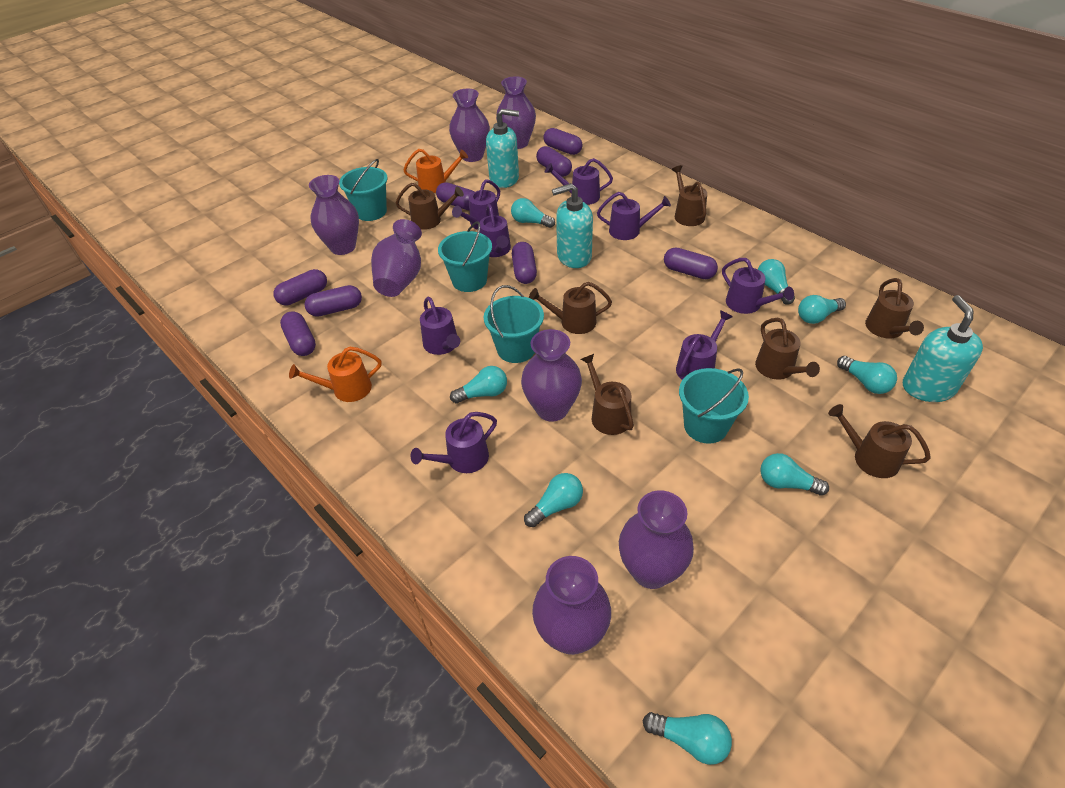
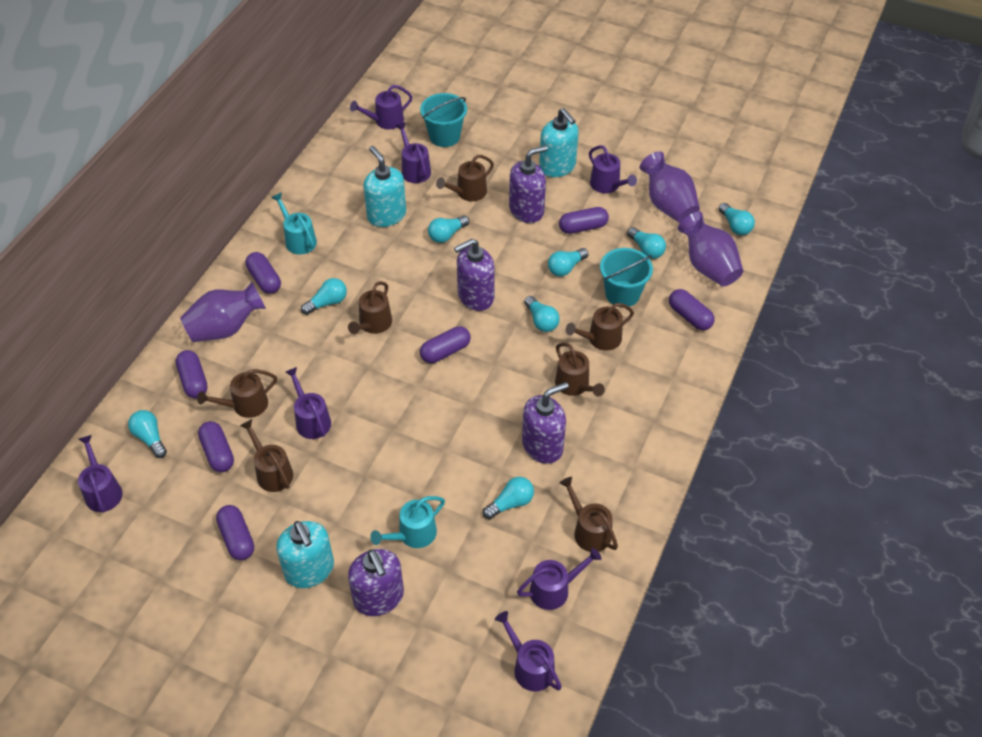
orange watering can: [289,346,382,402] [403,149,468,193] = 2 -> none = 0
purple capsule: [273,269,327,305] [280,311,316,356] [305,285,362,317] [436,182,474,210] [512,242,537,284] [536,146,572,177] [543,128,583,155] [664,247,718,279] = 8 -> [176,350,208,398] [198,421,234,472] [216,505,254,560] [245,252,281,294] [420,326,471,363] [559,207,609,234] [669,289,715,330] = 7
purple soap dispenser: none = 0 -> [348,549,404,616] [454,239,495,311] [509,145,548,223] [522,382,569,464] = 4
purple vase: [309,175,359,255] [371,219,422,297] [449,89,490,162] [496,76,536,149] [521,329,582,422] [532,556,611,655] [619,491,694,589] = 7 -> [180,282,266,342] [640,151,700,223] [678,211,743,287] = 3
purple watering can: [411,412,497,473] [420,297,460,355] [452,179,500,230] [479,204,511,257] [545,158,613,205] [597,192,671,240] [676,310,733,380] [722,258,794,314] = 8 -> [78,435,123,513] [285,367,331,439] [350,85,413,129] [396,122,431,183] [495,611,562,692] [517,548,601,610] [589,145,637,193] = 7
turquoise bucket: [339,159,388,221] [438,221,492,292] [483,285,544,363] [679,368,749,444] = 4 -> [420,93,467,147] [600,248,653,307] = 2
turquoise watering can: none = 0 -> [271,192,317,254] [370,496,445,548] = 2

